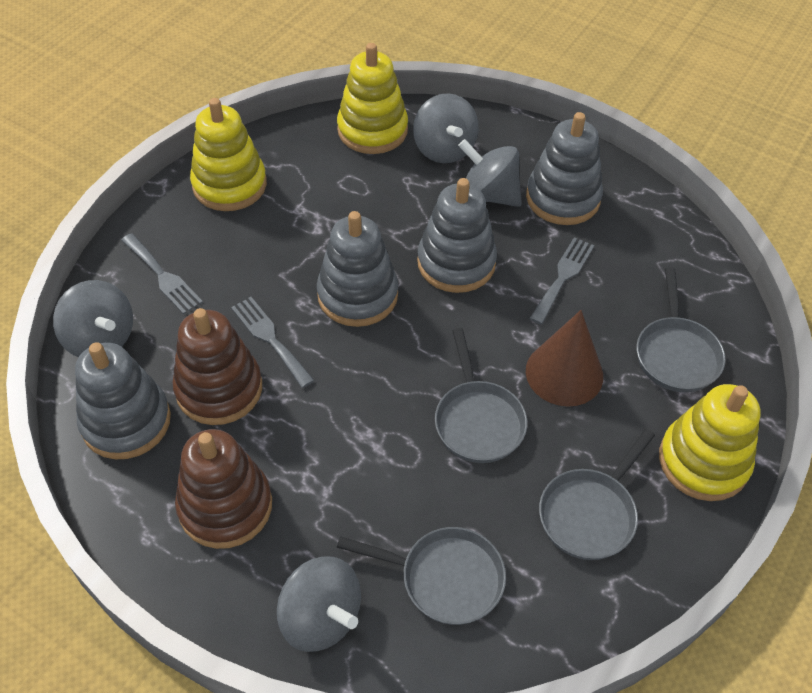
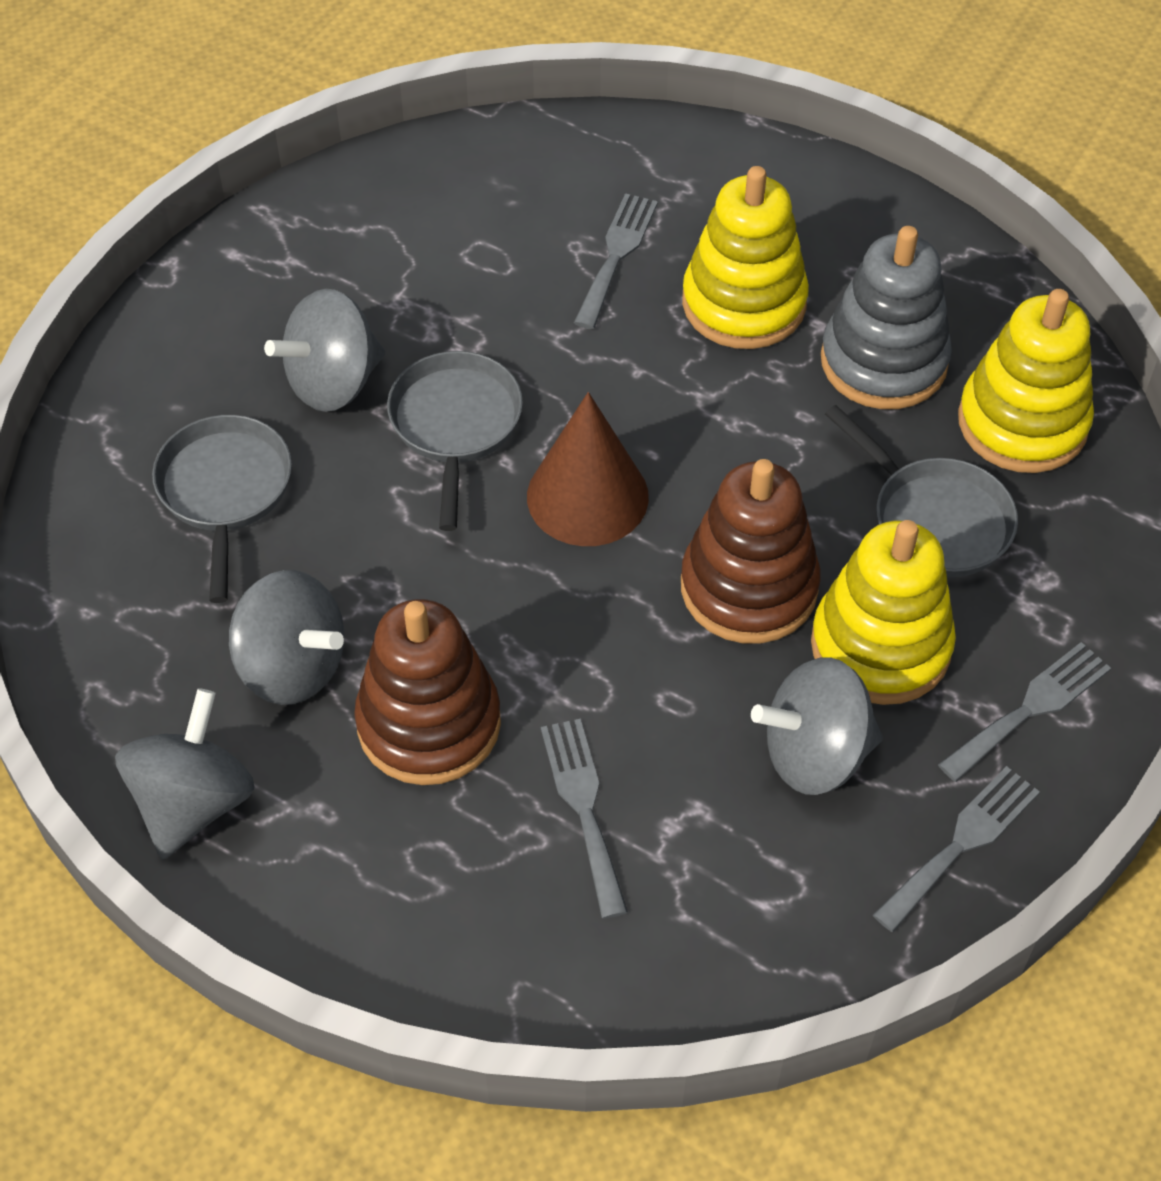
grey fork: [121,233,203,314] [231,297,315,388] [529,237,594,325] = 3 -> [541,718,628,919] [574,193,658,329] [873,766,1040,932] [938,642,1111,782] = 4
grey pan: [337,527,506,625] [435,328,527,463] [539,429,655,560] [637,268,725,392] = 4 -> [152,415,292,603] [387,351,523,531] [825,405,1018,577] = 3
grey stacking toy: [75,342,171,459] [317,211,398,327] [417,178,497,293] [526,112,603,225] = 4 -> [821,226,952,409] = 1

